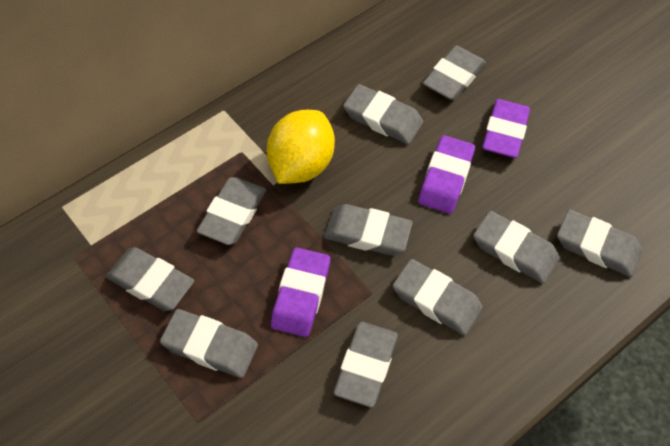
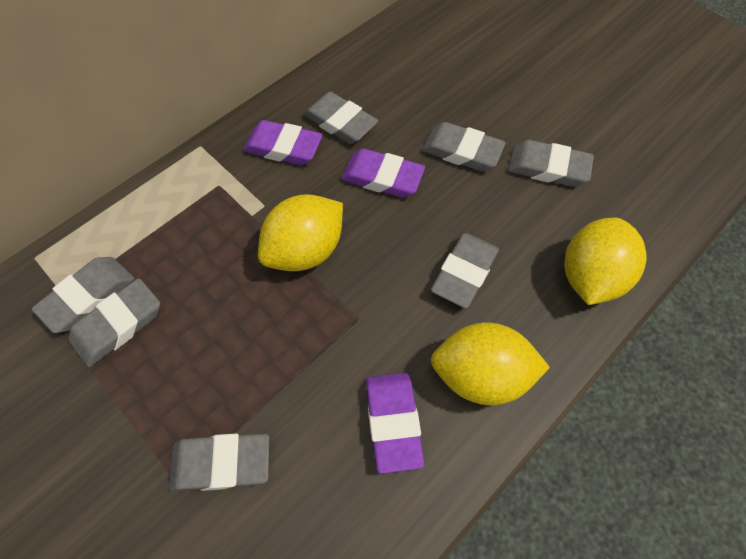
grey eraser: [106,247,194,311] [160,309,258,378] [197,177,266,245] [324,204,413,255] [334,322,398,408] [343,84,423,144] [393,259,483,336] [423,46,486,100] [473,211,560,284] [557,209,642,277] = 10 -> [32,257,134,333] [68,278,160,367] [168,433,269,491] [303,92,378,144] [422,122,506,171] [431,233,499,308] [508,140,594,187] = 7
yellow lemon: [267,110,335,184] = 1 -> [258,194,343,271] [431,322,550,405] [565,218,647,305] = 3

